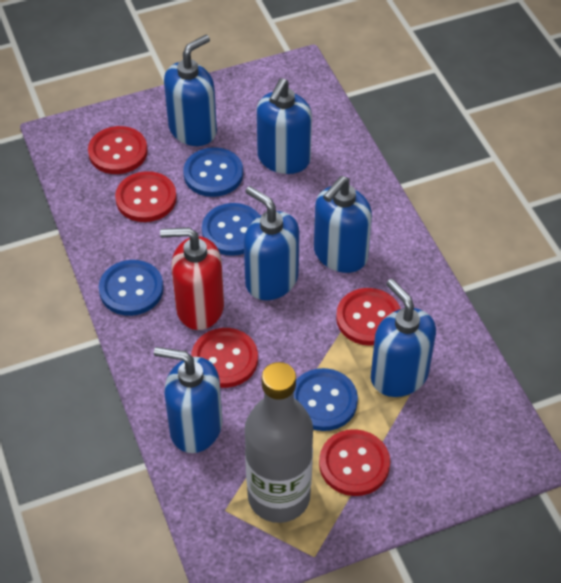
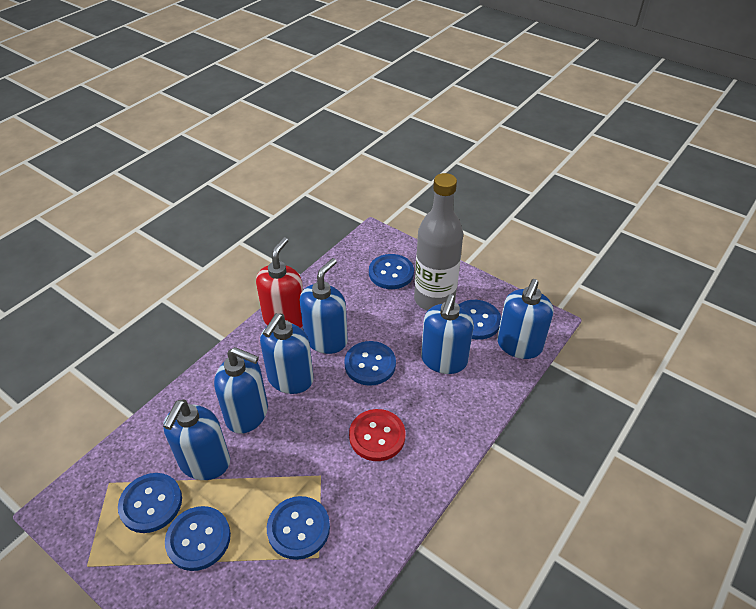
blue button: [99,260,164,316] [183,147,243,197] [202,203,260,256] [294,368,358,431] = 4 -> [118,473,182,533] [165,506,231,571] [267,496,330,560] [344,341,396,386] [369,254,414,289] [459,300,501,340] = 6
red button: [88,126,148,174] [115,171,177,222] [191,328,258,388] [319,429,390,496] [336,288,401,346] = 5 -> [349,409,405,461] = 1

